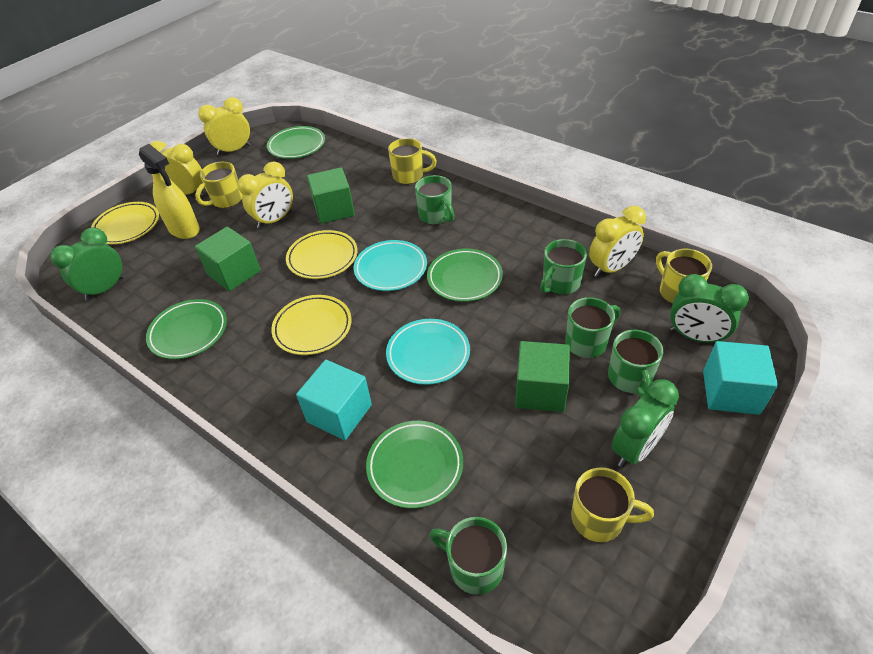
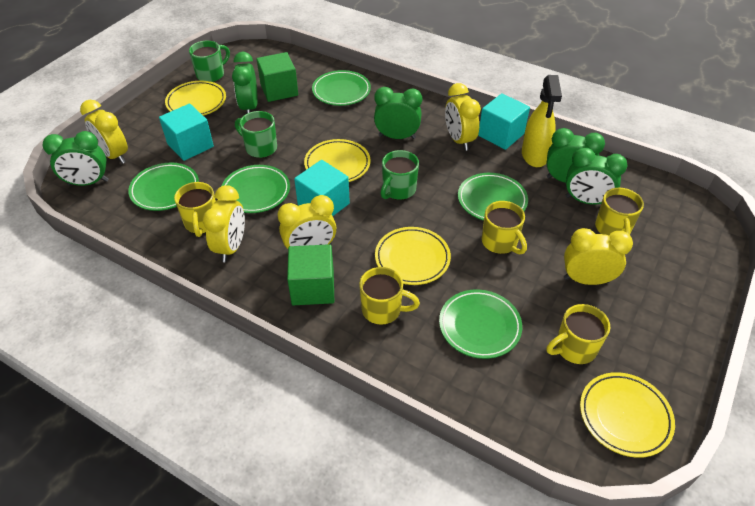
green clock: [50,227,124,301] [612,379,679,468] [670,274,749,343] = 3 -> [43,131,109,186] [232,52,258,114] [374,87,422,139] [546,128,605,183] [566,147,627,205] = 5
green cube: [195,227,261,292] [307,167,355,224] [515,341,570,412] = 3 -> [257,52,298,102] [287,244,334,305] = 2
green mug: [415,175,454,225] [429,517,507,595] [540,239,587,295] [565,297,620,358] [608,330,663,398] = 5 -> [189,41,230,82] [235,111,277,158] [380,150,419,200] = 3
green plate: [146,299,227,359] [267,126,325,159] [366,421,463,509] [427,249,503,302] = 4 -> [128,163,199,211] [222,165,290,213] [312,70,371,106] [439,289,522,359] [458,173,528,221] = 5
turquoise cube: [296,360,372,440] [703,341,778,415] = 2 -> [159,104,214,161] [294,160,350,216] [478,93,530,150] = 3
turquoise plate: [354,240,427,291] [386,319,470,385] = 2 -> none = 0
yellow clock: [150,141,204,196] [198,97,251,156] [238,161,293,229] [589,206,646,277] = 4 -> [80,100,128,164] [203,185,245,262] [278,195,336,249] [445,83,481,151] [564,228,633,285] = 5
yellow mug: [195,162,242,208] [388,138,437,184] [571,467,654,542] [656,249,712,304] = 4 -> [174,182,216,237] [359,267,420,324] [481,201,527,254] [546,304,610,364] [595,188,644,236] = 5
yellow plate: [91,202,159,245] [271,295,352,355] [286,230,358,279] = 3 -> [165,81,226,116] [304,139,371,182] [375,227,451,285] [580,372,675,458] = 4

